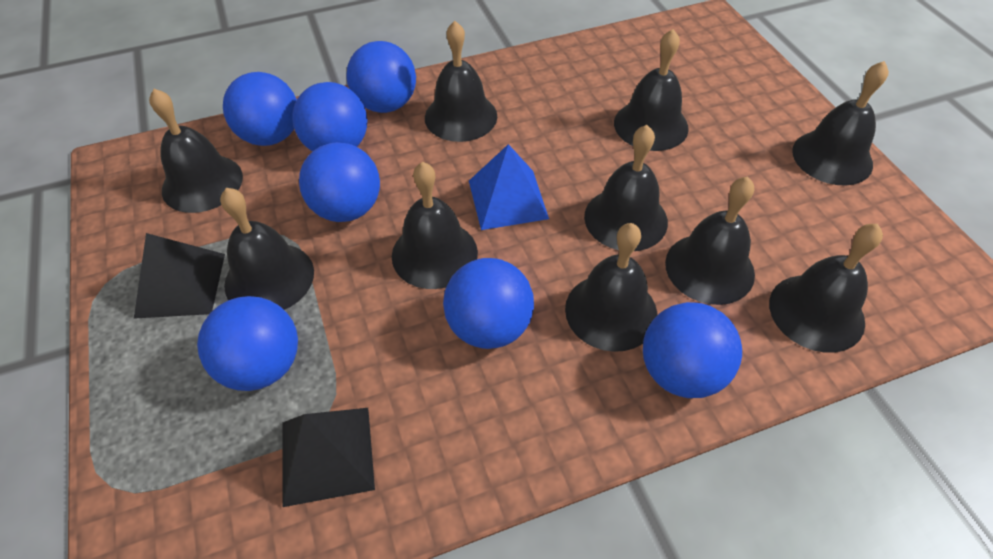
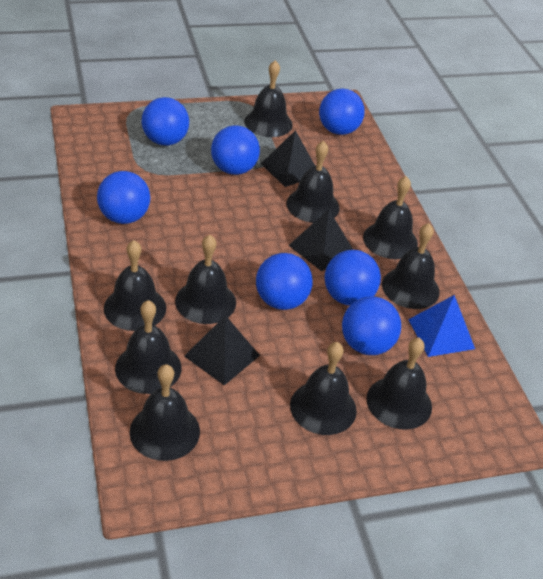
black pyramid: [134,233,225,319] [282,408,375,507] = 2 -> [184,315,260,385] [261,130,315,187] [289,209,353,271] = 3

